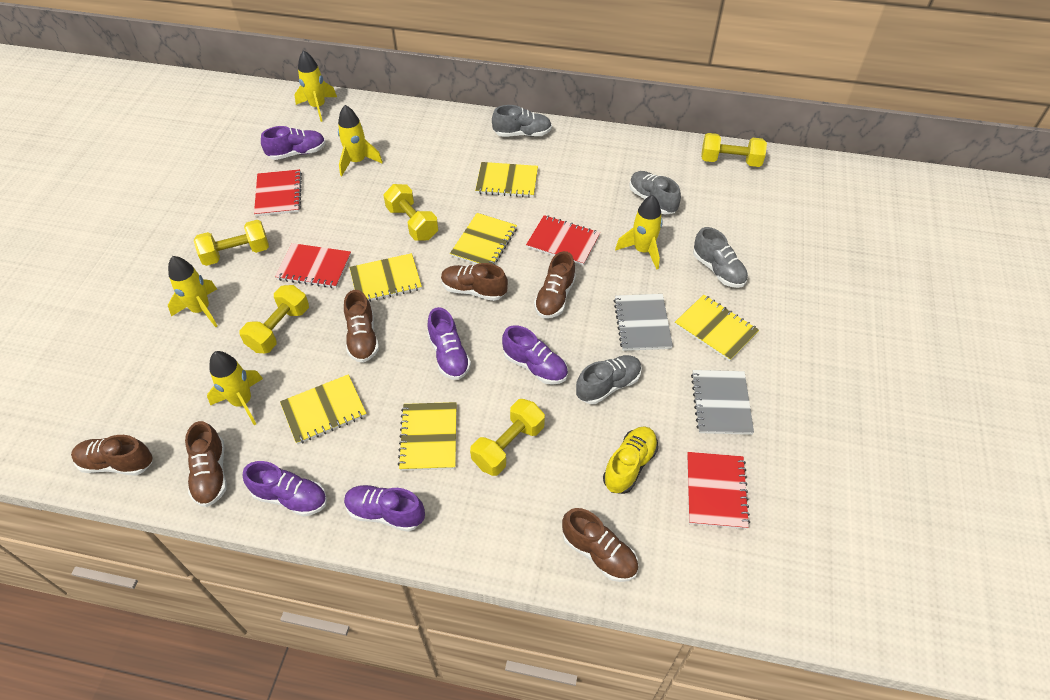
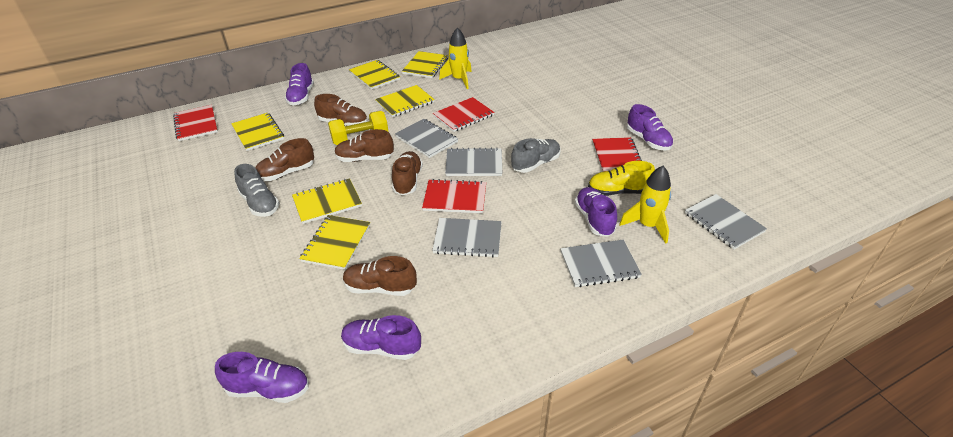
brown shoe: [71,435,153,475] [185,421,227,507] [344,290,379,363] [441,263,508,301] [534,251,576,318] [562,508,638,582] = 6 -> [255,138,314,181] [314,94,367,126] [334,129,394,162] [343,256,417,296] [392,151,423,195] = 5
grey notebook: [614,294,673,351] [691,370,754,435] = 2 -> [395,119,458,158] [432,218,502,257] [445,148,502,176] [560,240,642,287] [685,194,767,249] = 5
grey shoe: [492,105,552,137] [576,355,642,404] [629,171,681,215] [693,227,748,288] = 4 -> [234,164,280,217] [511,138,561,173] = 2
yellow dumbbell: [194,220,269,266] [240,285,309,353] [383,184,438,241] [470,399,545,476] [701,133,767,167] = 5 -> [328,111,388,145] = 1
yellow rocket: [168,256,217,328] [207,351,263,425] [294,50,337,122] [338,105,383,176] [615,195,663,270] = 5 -> [439,28,472,89] [619,166,671,244] = 2

